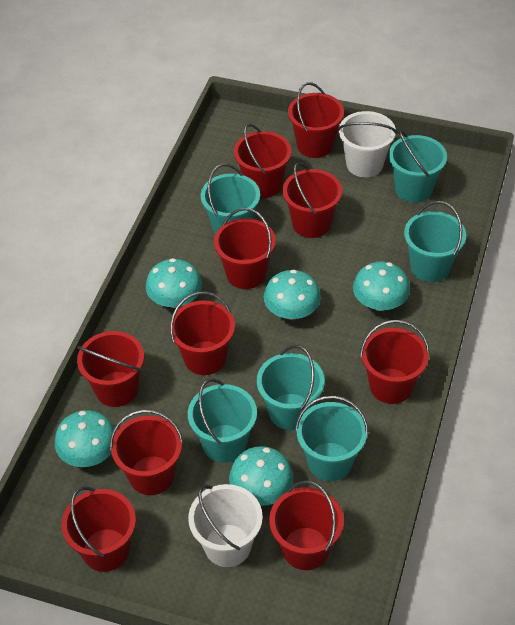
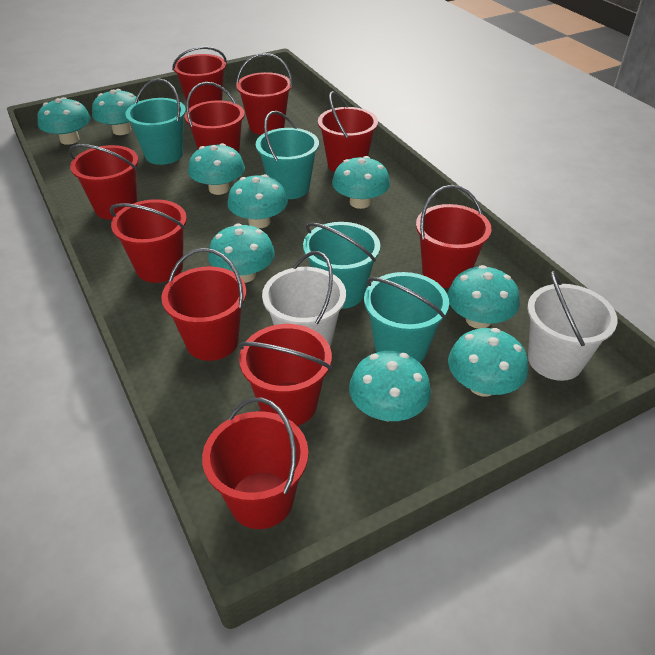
turquoise bucket: [188,378,257,463] [201,164,260,234] [257,345,325,430] [295,395,368,481] [388,130,447,203] [404,201,466,282] = 6 -> [125,78,186,165] [256,111,319,199] [303,222,380,309] [364,272,449,363] = 4
turquoise mushroom: [55,410,116,467] [146,258,202,308] [229,446,293,506] [264,270,321,320] [353,262,410,311] = 5 -> [37,97,91,145] [92,89,139,135] [188,143,245,195] [208,223,275,283] [227,174,288,228] [332,156,390,209] [349,351,431,422] [447,265,520,329] [448,328,528,397] = 9

